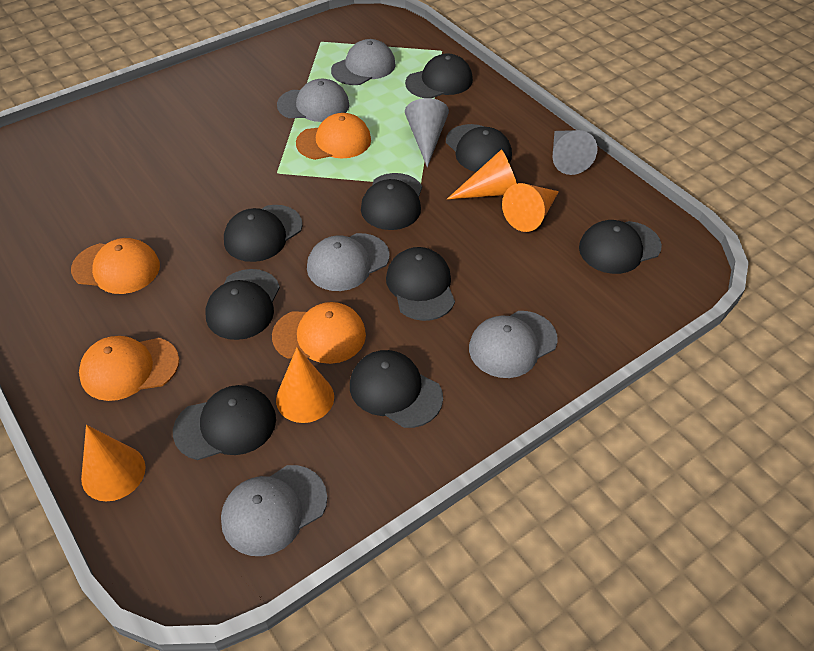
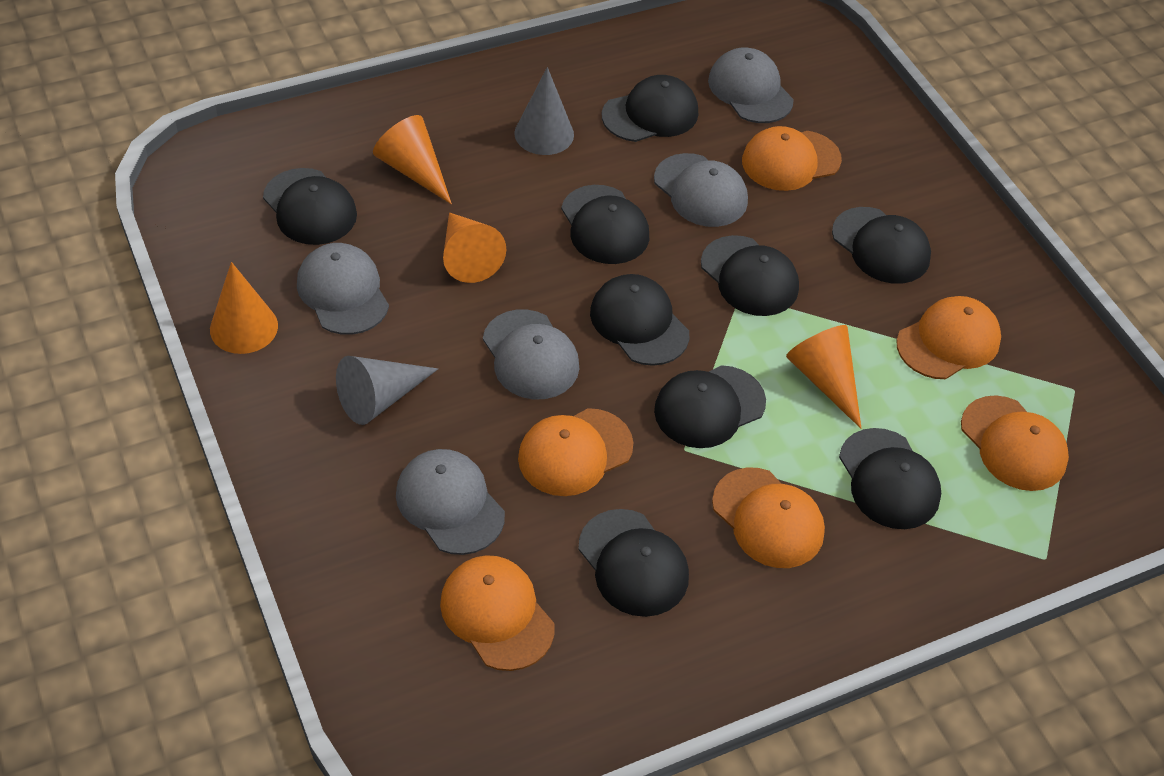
orange cap: [71,238,160,294] [79,336,179,401] [272,302,366,364] [296,113,371,160] = 4 -> [440,555,555,671] [518,408,634,496] [712,467,825,568] [742,126,842,191] [896,296,1001,379] [961,395,1069,491] = 6

